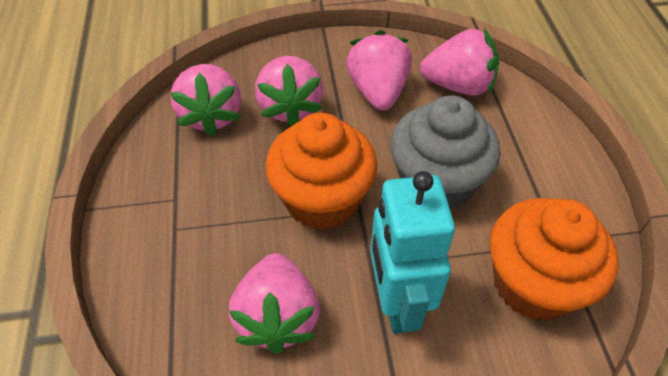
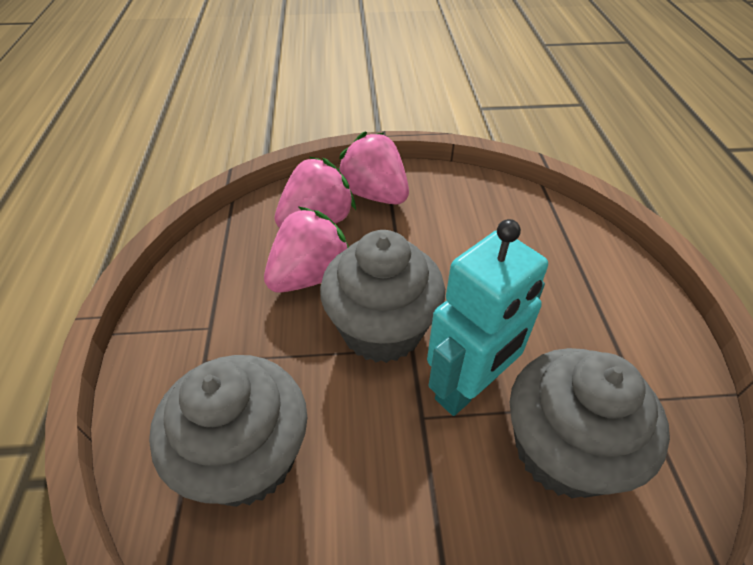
grey cupcake: [390,96,500,211] = 1 -> [149,355,308,507] [320,230,445,363] [510,348,670,498] = 3
orange cupcake: [265,113,377,230] [490,198,619,321] = 2 -> none = 0
pink strawberry: [170,64,241,136] [229,253,320,354] [255,56,323,126] [346,30,412,111] [420,29,499,96] = 5 -> [264,207,349,293] [275,157,356,228] [338,131,409,205] = 3

